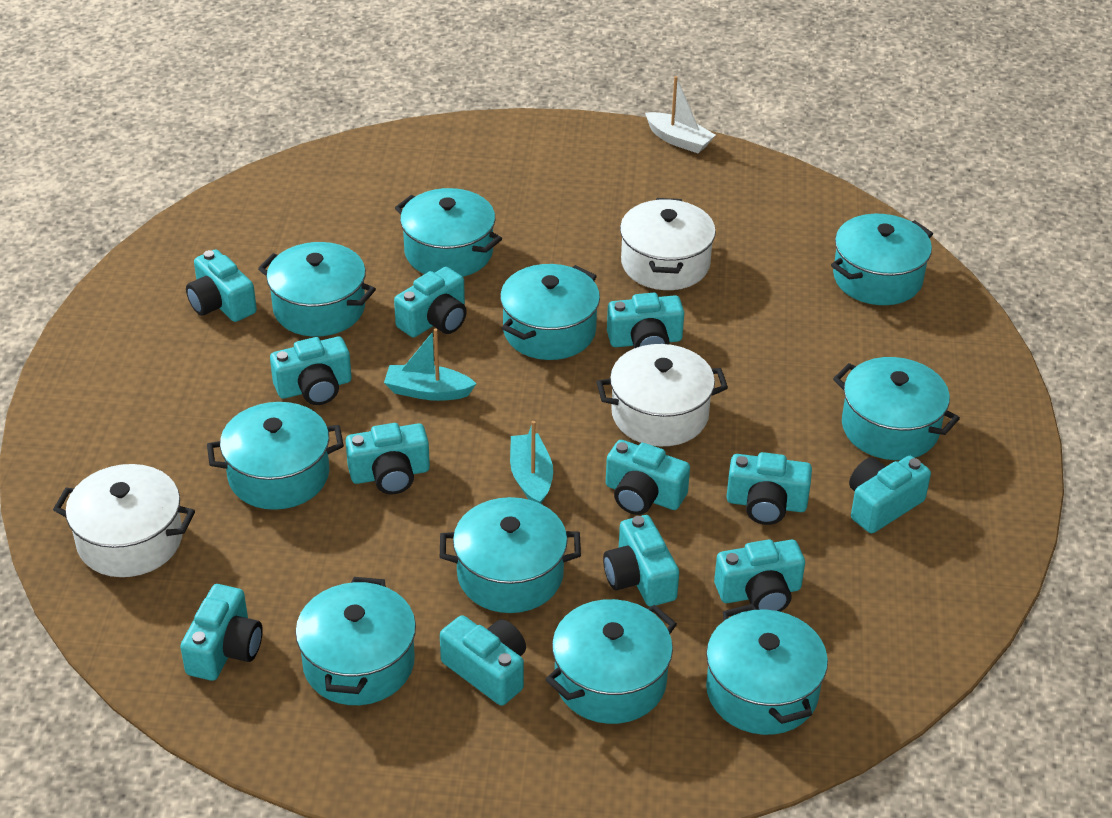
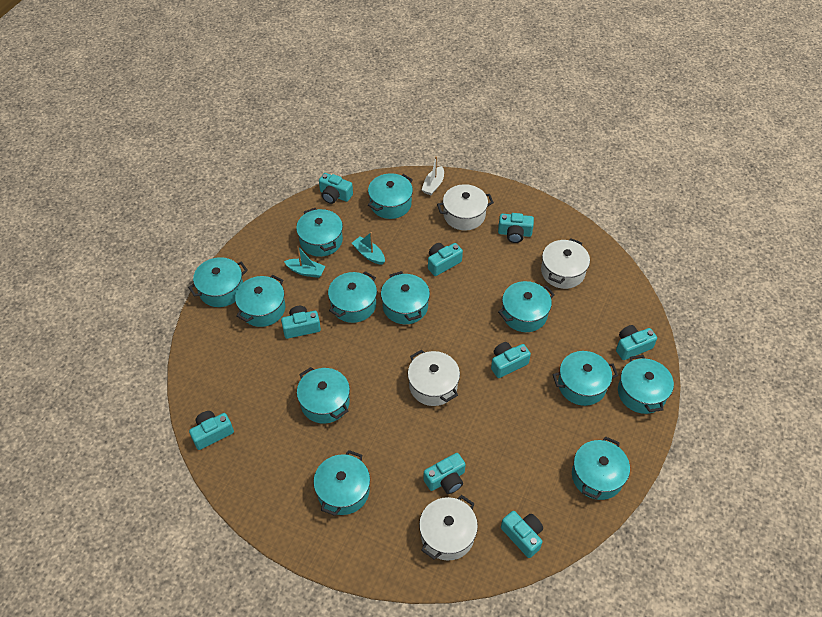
turquoise camera: [180,584,263,681] [186,250,257,322] [270,337,352,405] [346,423,430,495] [394,267,467,337] [440,615,526,706] [603,515,679,607] [606,440,690,515] [607,293,684,348] [714,539,805,612] [727,452,812,525] [849,456,931,533] = 12 -> [189,411,234,450] [281,306,321,339] [319,173,353,204] [423,453,466,494] [428,243,463,276] [491,342,531,378] [498,213,534,243] [501,511,543,558] [616,325,657,360] = 9
turquoise pot: [207,402,344,510] [258,242,376,337] [295,577,416,705] [395,188,502,277] [440,497,581,613] [500,264,600,360] [545,599,677,724] [706,604,828,735] [831,214,933,305] [833,357,960,460] = 10 -> [188,257,248,307] [235,275,285,327] [296,208,343,257] [297,367,350,424] [313,450,370,516] [328,271,377,323] [368,173,413,219] [381,271,430,324] [498,281,555,332] [552,351,618,406] [572,436,630,500] [618,355,674,414] = 12
white pot: [53,464,195,577] [597,344,728,446] [620,198,716,290] = 3 -> [408,350,460,406] [419,495,478,561] [437,184,494,230] [541,238,590,289] = 4

